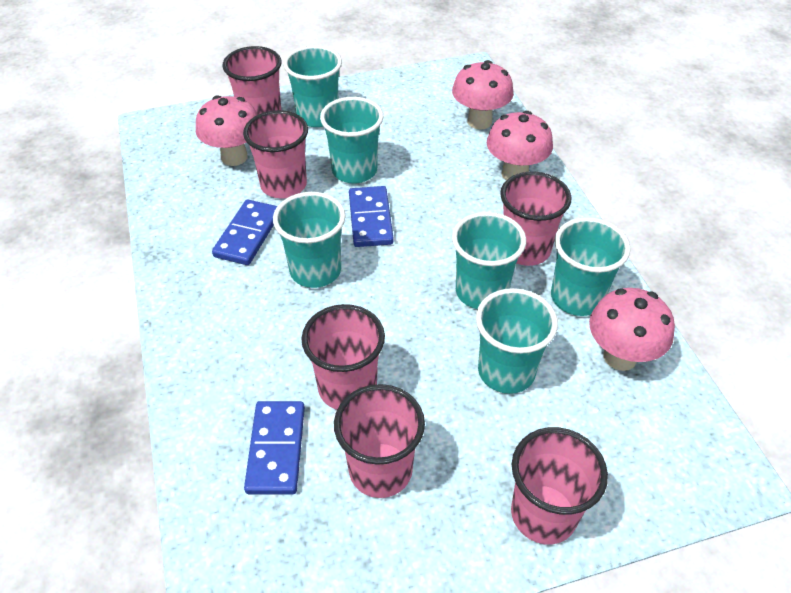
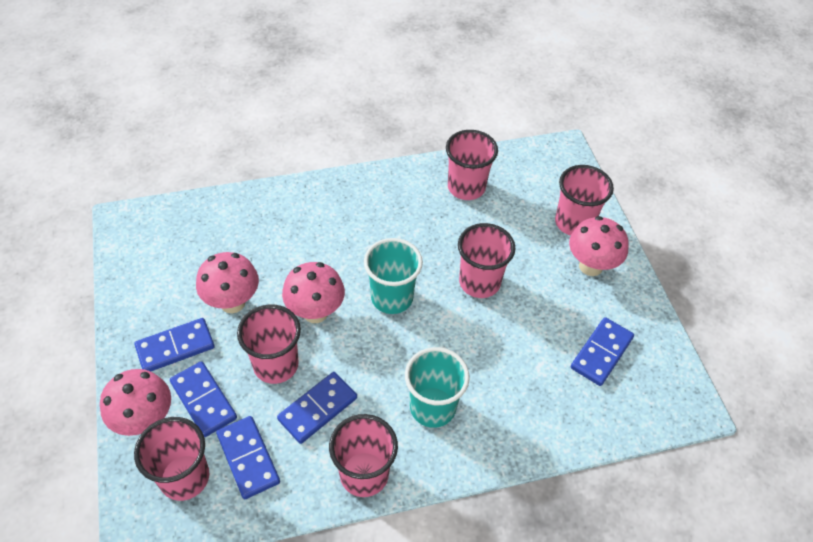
blue domino: [212,199,277,265] [244,401,305,494] [349,186,394,247] = 3 -> [134,318,215,372] [170,361,237,437] [216,416,280,499] [277,372,357,444] [571,317,634,386] = 5
turquoise cup: [273,192,346,288] [283,45,342,127] [320,97,383,184] [452,212,526,309] [476,288,558,394] [551,217,631,316] = 6 -> [364,238,423,314] [405,347,470,428] = 2

